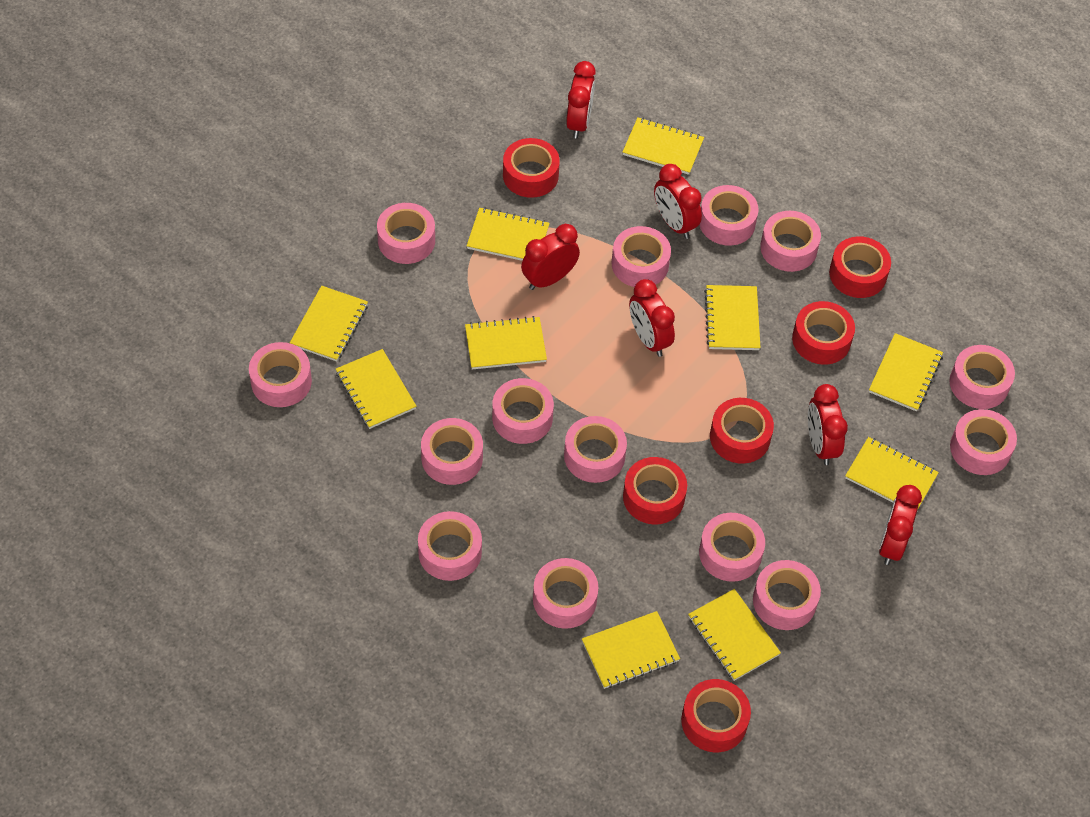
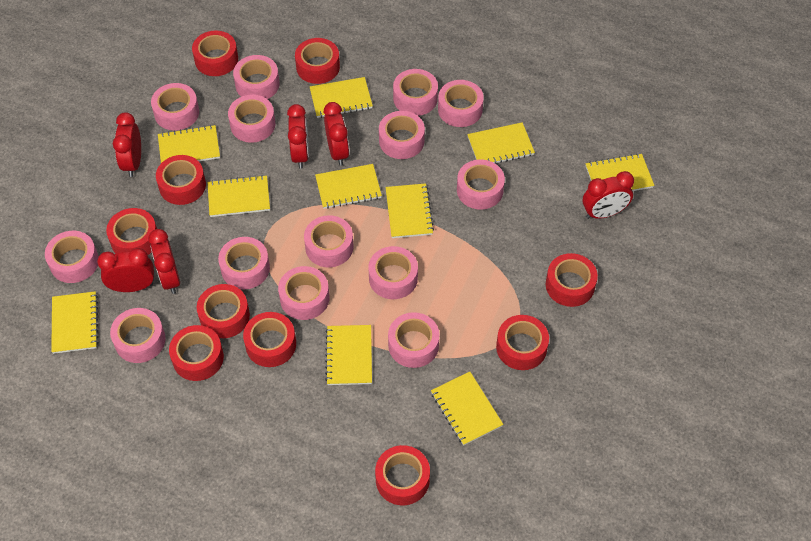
red tape: [503,138,560,198] [623,457,687,525] [681,679,751,752] [710,398,774,464] [792,301,855,365] [829,236,891,298] = 6 -> [106,208,157,255] [156,155,206,205] [169,325,224,381] [192,31,238,76] [197,284,250,338] [243,312,296,367] [295,38,340,84] [375,445,430,505] [496,315,549,370] [546,253,598,307] = 10

